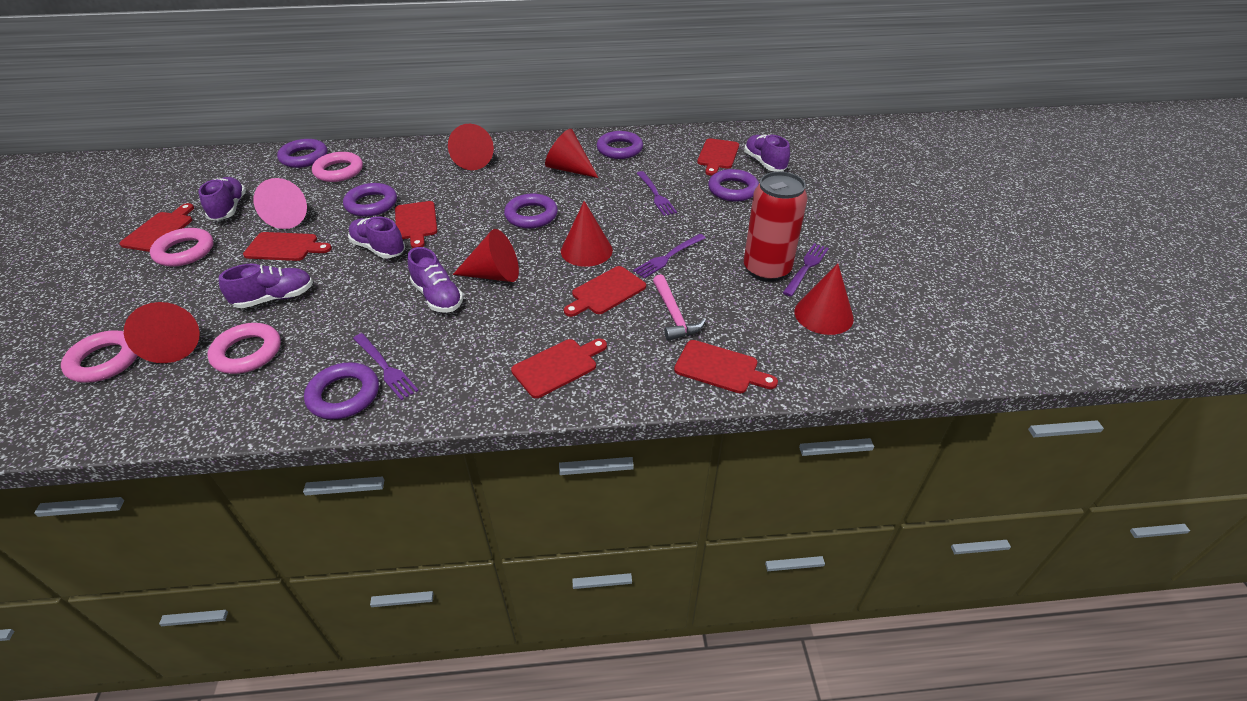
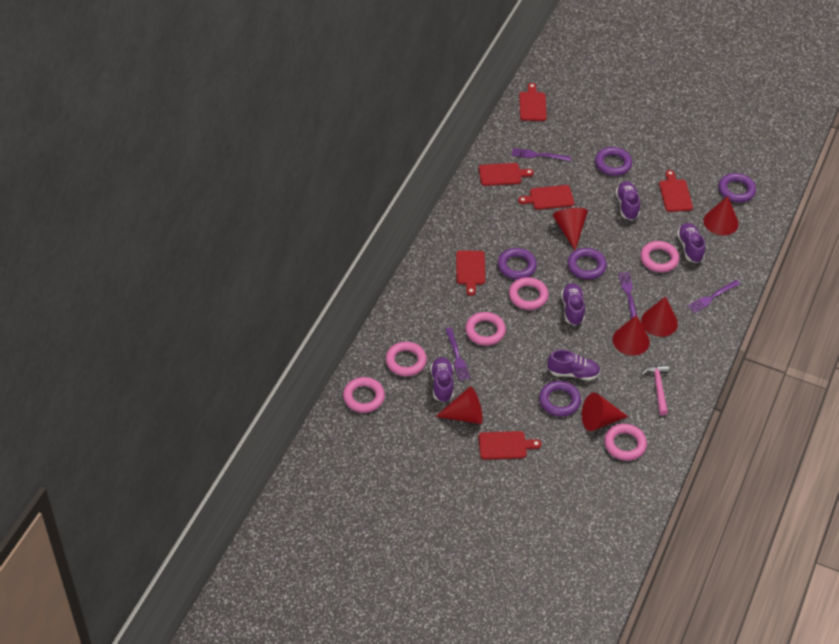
pink cone: [254,178,307,229] = 1 -> none = 0
pink ring: [61,330,138,383] [150,228,213,267] [208,323,281,374] [312,152,363,182] = 4 -> [343,377,385,413] [386,342,427,376] [465,312,506,346] [509,277,548,310] [604,424,647,461] [640,241,679,273] = 6
purple ring: [277,139,327,168] [304,362,379,420] [343,183,397,217] [504,194,558,228] [597,131,643,159] [708,169,759,202] = 6 -> [498,248,537,280] [539,381,581,416] [568,248,607,280] [595,147,632,176] [718,173,756,203] = 5
red can: [744,172,808,282] = 1 -> none = 0
red cutting board: [119,203,194,252] [243,232,332,261] [395,201,437,248] [511,339,607,398] [564,266,646,317] [674,340,778,394] [697,138,739,176] = 7 -> [456,250,485,296] [479,163,534,186] [479,431,542,460] [518,185,574,210] [519,83,547,121] [659,170,693,212] = 6

